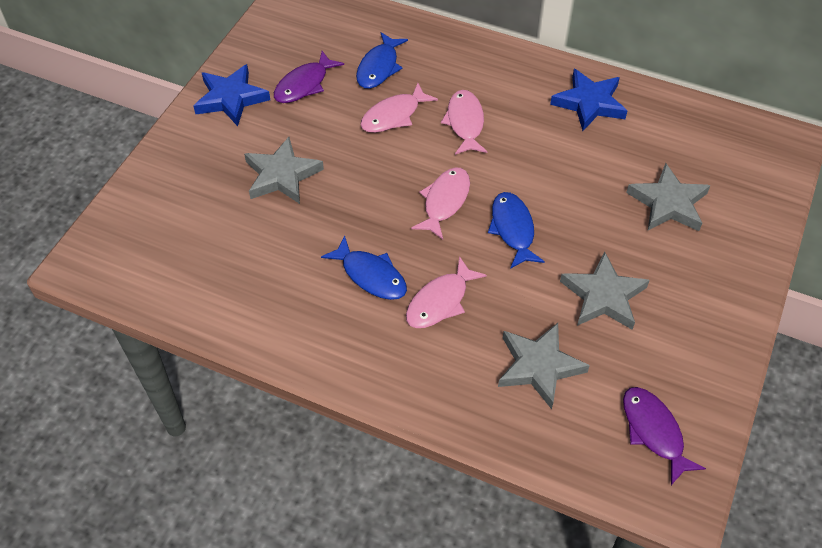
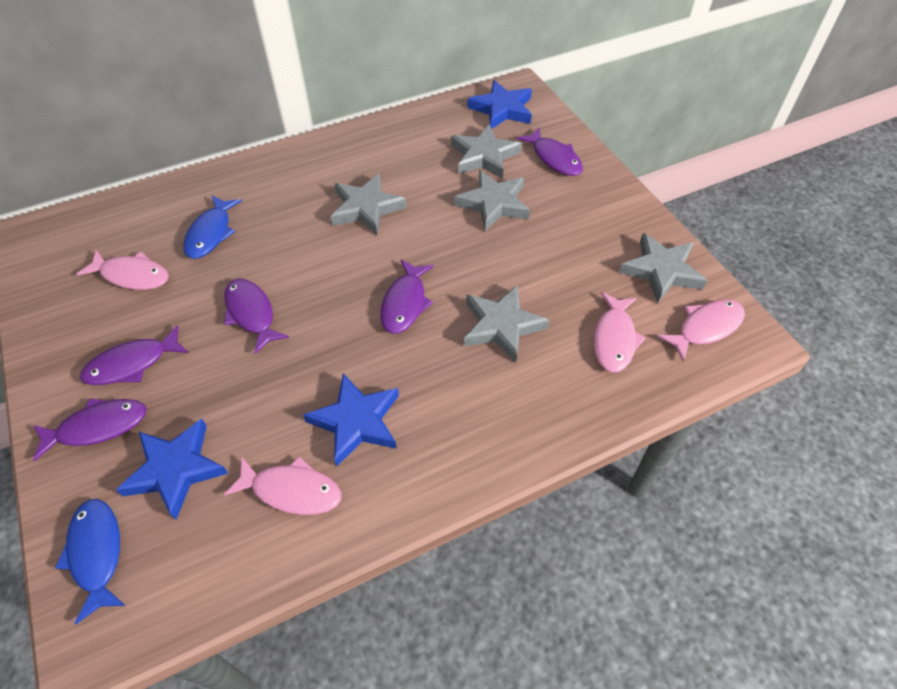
blue fish: [321,236,407,300] [356,32,408,89] [488,192,545,269] = 3 -> [55,499,126,625] [183,196,242,259] = 2
blue star: [193,64,270,126] [550,69,627,131] = 2 -> [116,419,228,520] [303,373,399,466] [467,80,532,129] = 3
grey star: [244,137,324,204] [498,323,590,409] [560,252,650,330] [626,163,711,231] = 4 -> [330,173,407,235] [451,124,522,179] [454,170,530,232] [463,284,550,363] [619,233,707,303] = 5
purple fish: [274,51,344,103] [623,387,706,485] = 2 -> [33,398,147,461] [80,325,189,385] [224,278,289,354] [380,259,434,334] [517,128,583,176] = 5

